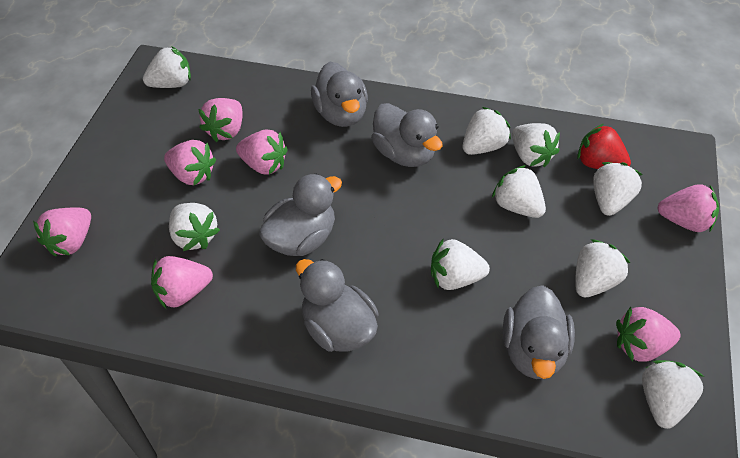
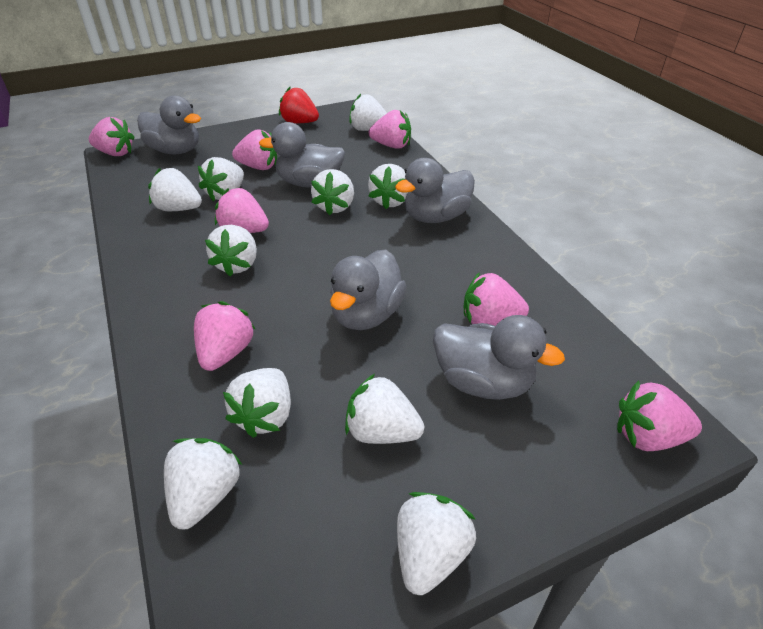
white strawberry: [143,46,191,88] [169,203,220,251] [431,238,490,290] [463,107,511,155] [492,165,546,218] [512,123,560,167] [575,239,630,297] [593,162,643,216] [642,360,704,429] = 9 -> [148,168,202,211] [164,438,242,530] [198,157,244,202] [205,225,257,277] [223,368,291,438] [311,169,354,215] [345,374,424,444] [349,94,387,131] [368,164,408,209] [397,492,476,595] = 10

